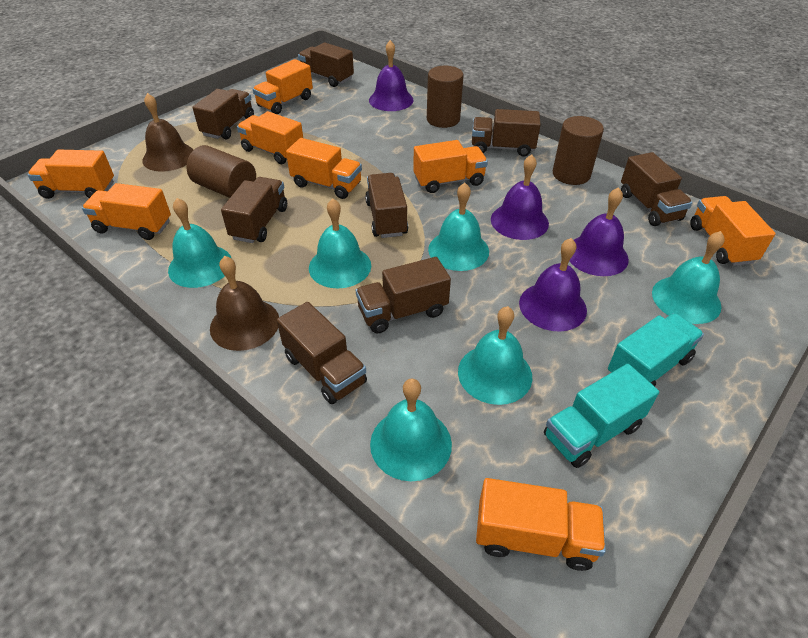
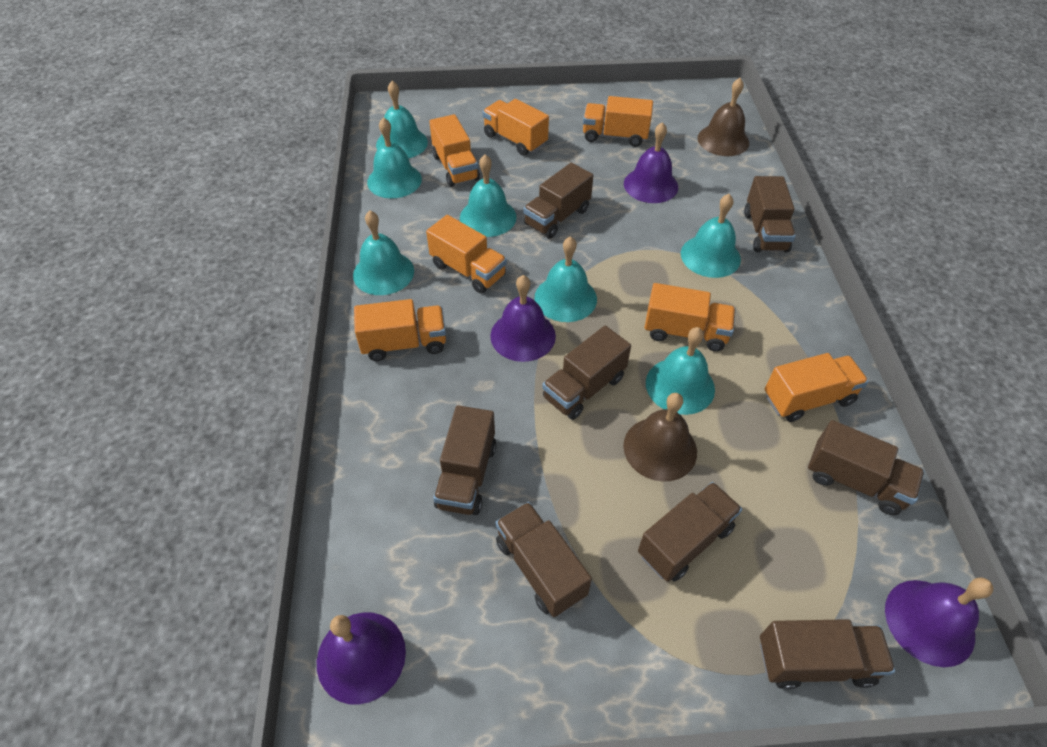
brown cylinder: [186,145,256,198] [427,66,464,128] [553,116,604,185] = 3 -> none = 0
orange truck: [28,149,114,199] [82,183,171,240] [237,111,303,164] [253,59,313,114] [286,138,362,199] [413,140,488,193] [476,478,606,571] [690,196,776,266] = 8 -> [354,299,446,361] [426,215,507,293] [429,114,480,187] [483,99,549,156] [583,96,653,147] [644,283,736,352] [765,353,869,422] = 7
turquoise bell: [168,198,232,288] [309,199,371,288] [370,379,452,481] [428,183,489,271] [458,306,532,405] [652,231,724,324] = 6 -> [353,211,414,295] [367,117,422,198] [376,81,428,159] [460,154,517,237] [534,237,597,322] [646,327,715,415] [681,194,741,278] = 7
turquoise truck: [544,364,659,468] [608,313,704,386] = 2 -> none = 0

